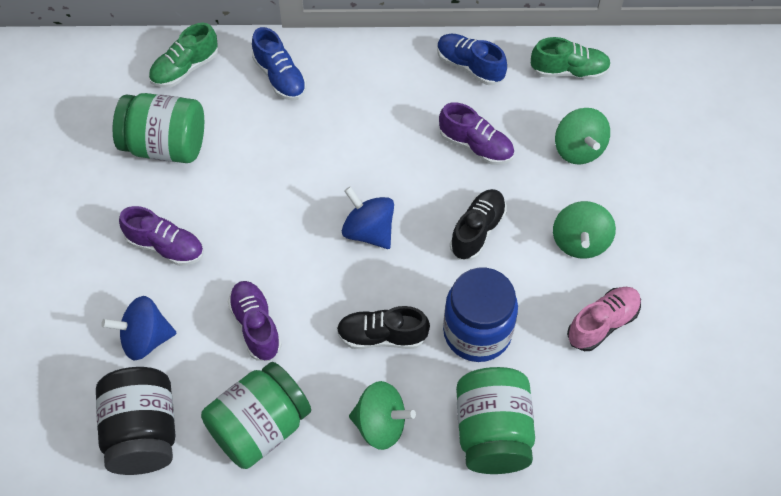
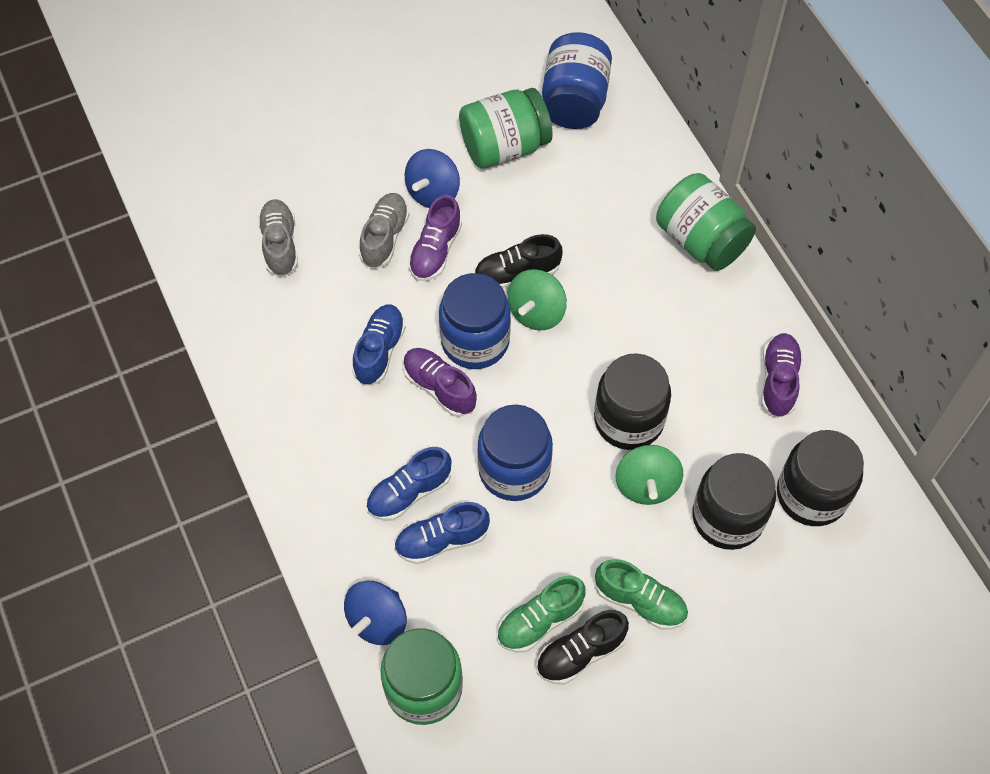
black jar: [96,367,176,475] = 1 -> [594,353,671,450] [692,453,776,550] [777,430,864,526] = 3
blue jar: [443,268,518,362] = 1 -> [439,273,511,369] [477,404,553,501] [542,32,612,129] = 3
blue shoe: [252,27,307,101] [437,34,507,85] = 2 -> [352,305,406,386] [366,447,452,521] [394,502,490,564] = 3
green spinning top: [349,381,416,450] [553,201,616,259] [555,108,610,165] = 3 -> [508,269,567,331] [615,445,683,505] = 2
grey shoe: none = 0 -> [258,199,298,277] [359,193,409,269] = 2
pink shoe: [567,287,641,351] = 1 -> none = 0

